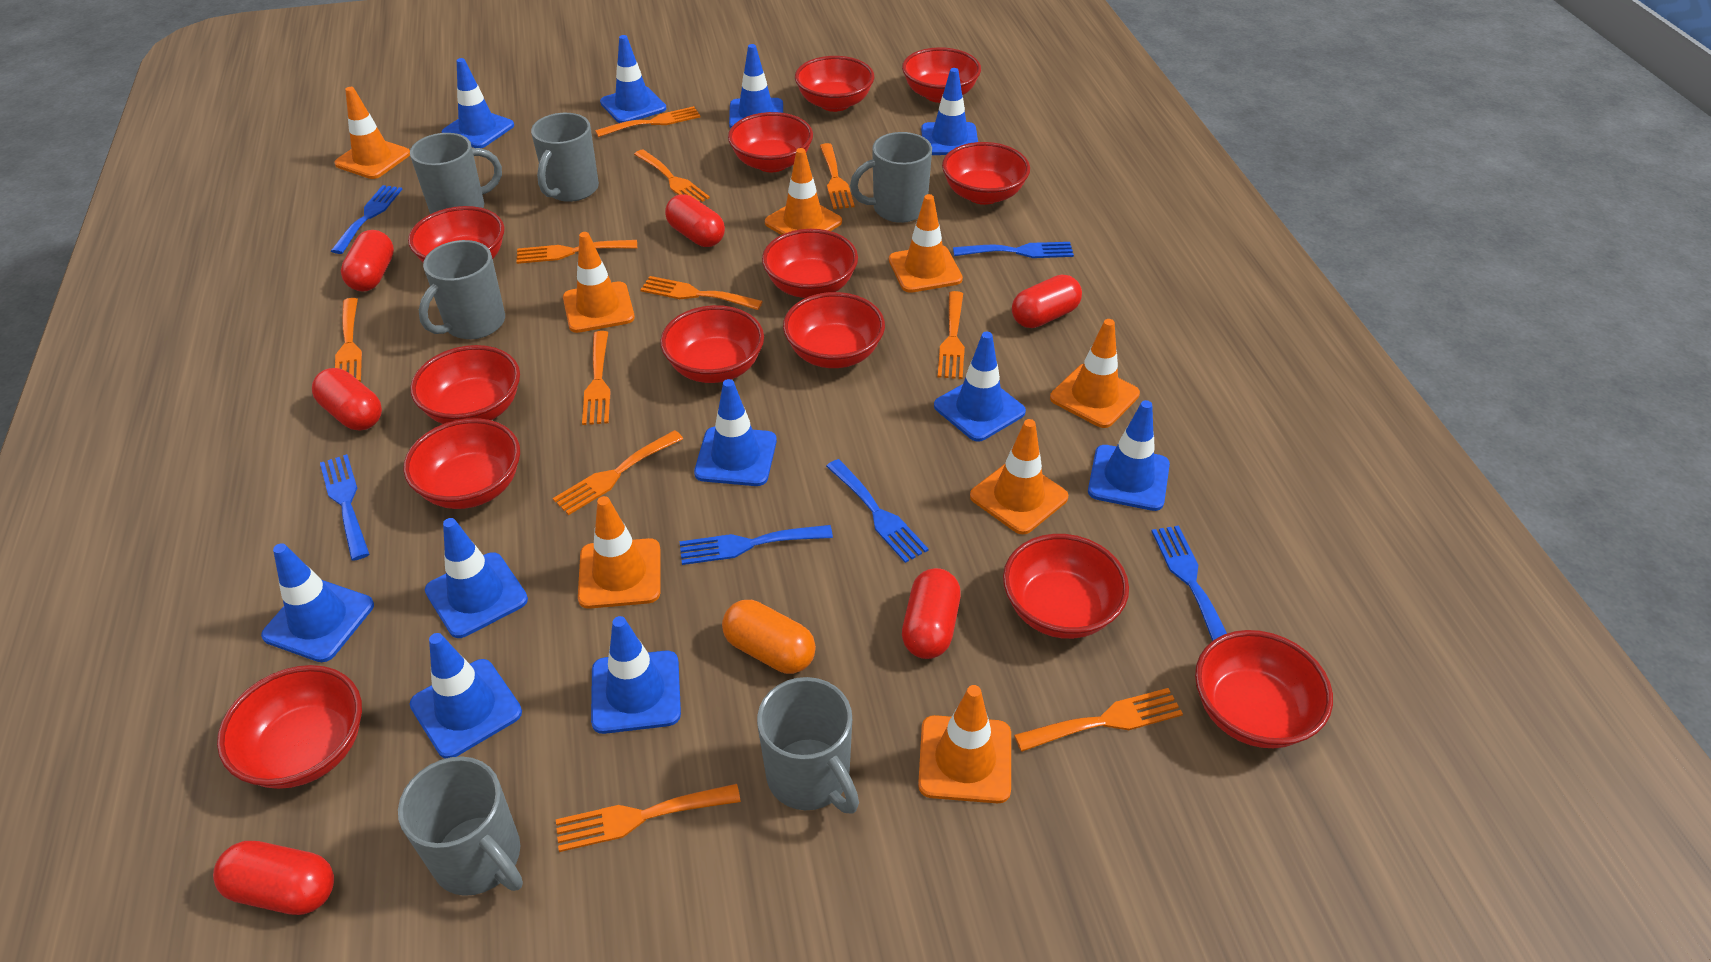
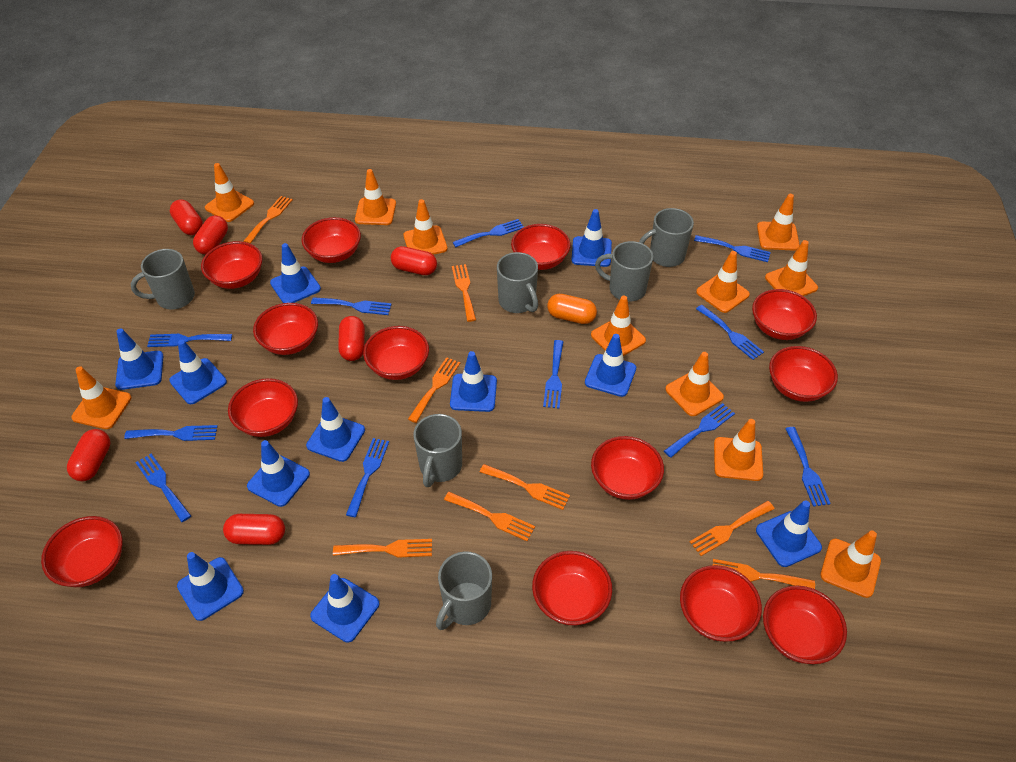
blue fork: [320,454,369,561] [331,185,403,254] [680,525,833,565] [826,459,929,563] [953,242,1074,258] [1151,526,1227,641] = 6 -> [124,425,218,441] [135,454,191,522] [147,334,232,347] [311,297,392,315] [346,438,389,517] [453,219,524,247] [543,340,563,409] [664,403,735,458] [694,235,771,262] [696,305,764,360] [785,427,831,507] = 11
orange fork: [335,298,362,382] [516,240,637,264] [553,430,683,515] [556,784,741,852] [582,331,611,425] [595,106,701,137] [634,150,710,202] [640,276,763,310] [820,143,855,209] [938,291,965,379] [1014,688,1183,752] = 11 -> [244,196,293,244] [333,539,432,558] [408,357,460,423] [444,492,535,541] [452,264,476,322] [480,464,570,510] [690,501,774,556] [713,559,815,589] = 8
orange traffic cone: [334,87,410,179] [563,232,635,333] [578,496,660,609] [765,148,842,235] [889,194,963,293] [918,685,1011,804] [970,419,1068,534] [1050,319,1140,428] = 8 -> [71,366,131,429] [205,163,254,222] [355,169,396,225] [403,199,447,255] [591,296,646,356] [665,352,724,416] [696,251,750,313] [714,419,763,481] [757,194,800,251] [765,240,818,296] [820,530,881,598] = 11

